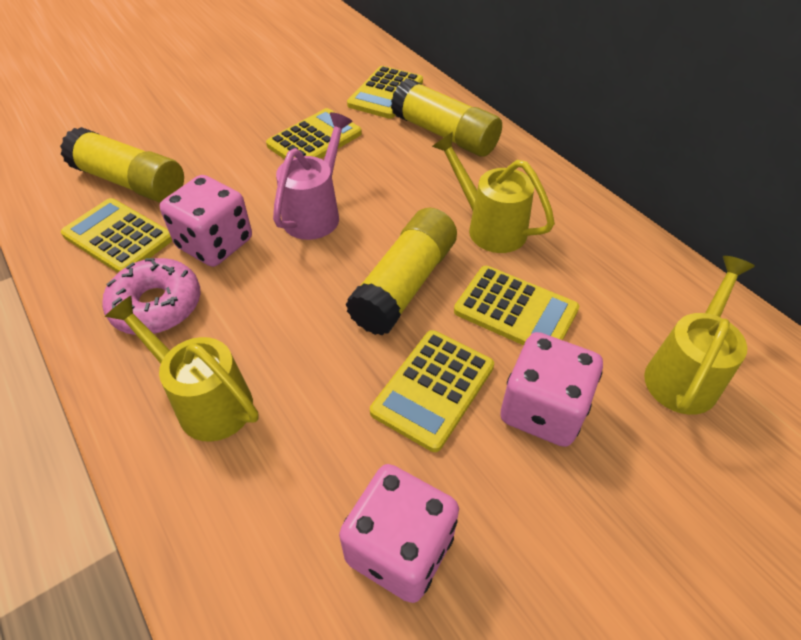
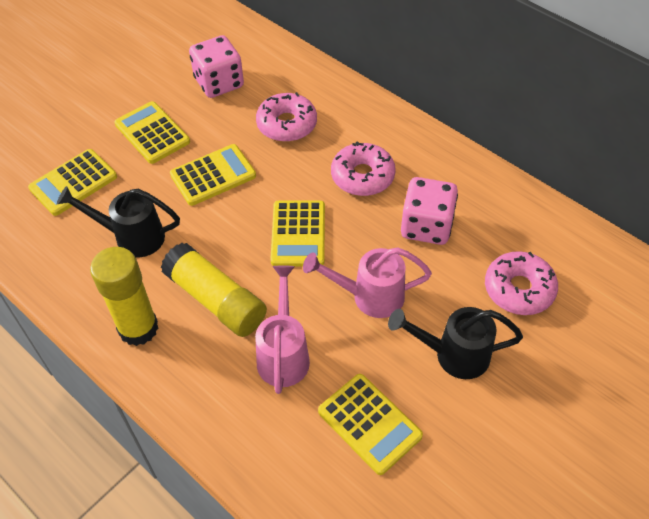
black watering can: none = 0 -> [57,186,180,257] [388,307,523,379] = 2
pink dice: [160,175,252,267] [339,464,459,603] [500,332,603,447] = 3 -> [189,35,244,98] [401,177,458,245] = 2
pink donut: [102,258,201,335] = 1 -> [256,92,317,142] [331,142,396,196] [485,251,558,315] = 3
pink watering can: [273,112,352,240] = 1 -> [255,265,310,394] [303,247,432,318] = 2
yellow glue stick: [60,127,184,203] [345,208,457,336] [391,79,502,157] = 3 -> [90,247,158,346] [161,243,267,337] = 2
yellow watering can: [105,296,259,442] [432,132,555,253] [644,256,755,415] = 3 -> none = 0

